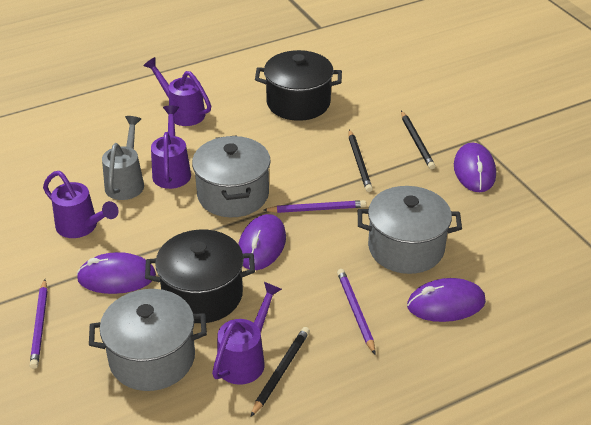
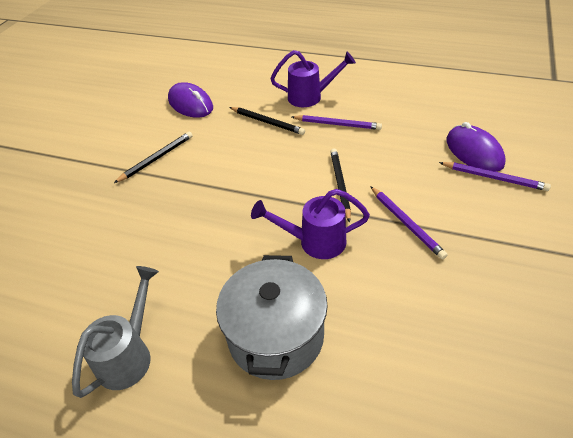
black pot: [145,230,255,323] [255,50,342,121] = 2 -> none = 0
grey pot: [89,289,207,391] [192,135,271,217] [358,186,462,274] = 3 -> [216,255,328,380] = 1
purple mouse: [76,252,156,294] [238,214,286,270] [407,278,486,322] [454,143,496,192] = 4 -> [168,82,213,118] [446,122,506,172] = 2
purple watering can: [43,171,119,238] [143,57,211,126] [151,105,191,189] [212,282,282,385] = 4 -> [251,189,370,259] [270,50,356,107] = 2

